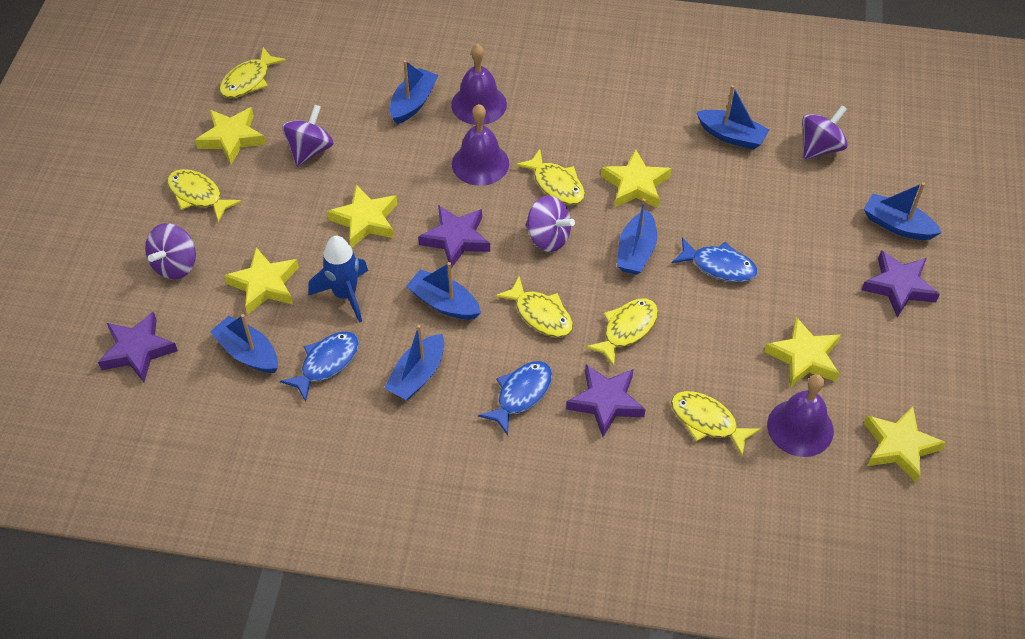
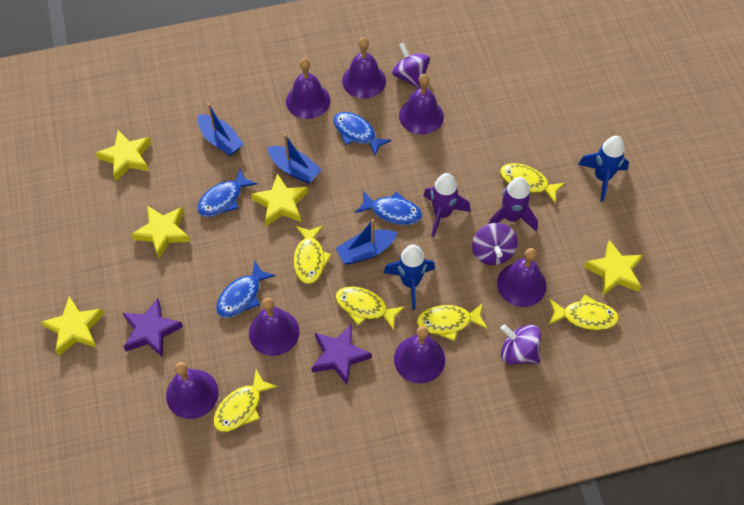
blue boat: [210,314,278,373] [384,325,444,401] [390,60,439,124] [406,262,481,320] [617,198,657,275] [697,85,770,150] [864,182,942,240] = 7 -> [197,103,244,156] [268,134,322,184] [336,219,398,265] = 3
blue fish: [280,332,359,402] [478,361,552,435] [672,237,758,282] = 3 -> [197,169,257,217] [216,260,276,318] [333,112,391,156] [355,191,422,225] = 4
blue rocket: [308,236,368,323] = 1 -> [383,244,435,310] [578,136,629,202] = 2
purple bell: [451,44,507,125] [452,104,509,186] [767,374,834,457] = 3 -> [166,362,219,419] [249,298,300,356] [286,58,330,119] [342,37,386,99] [394,326,445,383] [399,74,444,135] [497,248,547,307] = 7
purple rocket: none = 0 -> [423,173,471,238] [488,177,538,232] = 2
purple spinning top: [145,223,196,279] [282,105,334,167] [525,195,575,252] [802,105,848,160] = 4 -> [392,42,430,88] [472,223,518,265] [501,324,541,364] = 3
purple star: [98,312,178,382] [418,205,490,268] [566,365,646,437] [862,250,940,318] = 4 -> [123,298,183,357] [311,324,372,385] = 2
yellow star: [195,107,266,165] [224,247,299,315] [327,185,397,248] [601,149,671,208] [764,317,841,388] [864,406,946,483] = 6 -> [41,296,104,356] [96,130,151,181] [131,206,191,258] [251,173,308,226] [584,240,643,296] = 5

